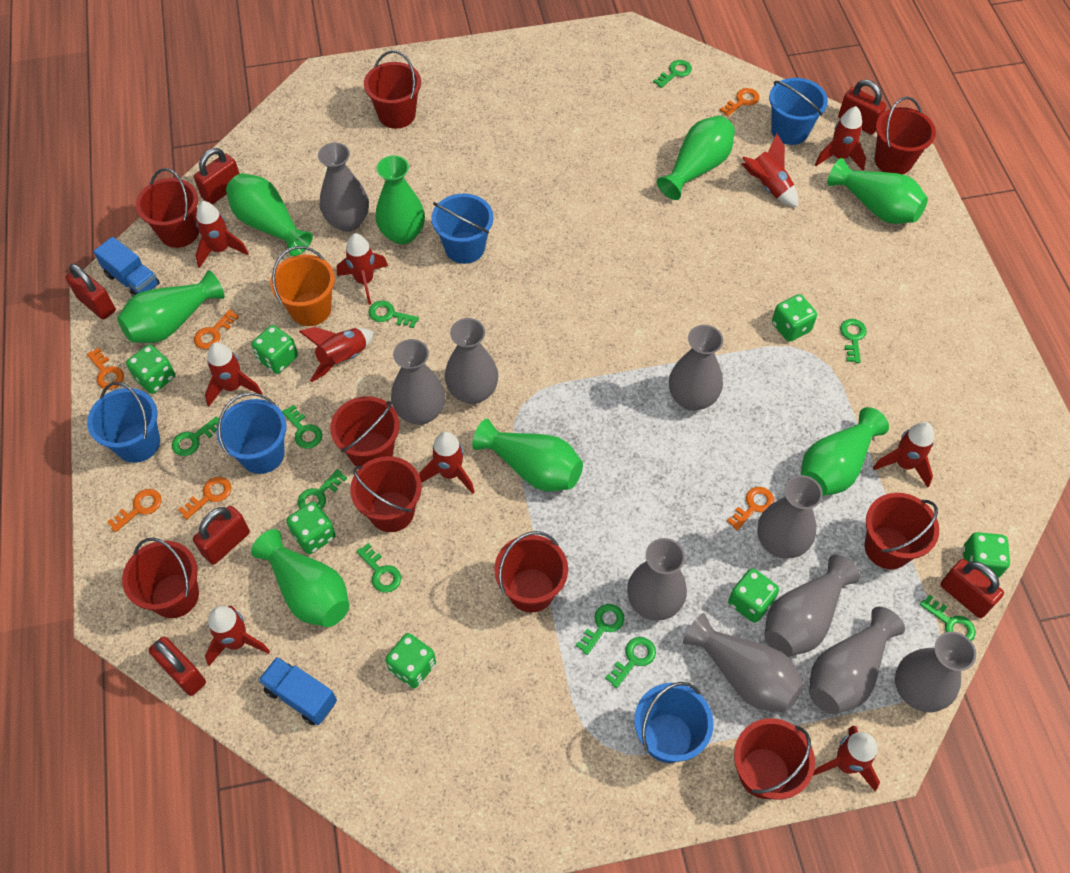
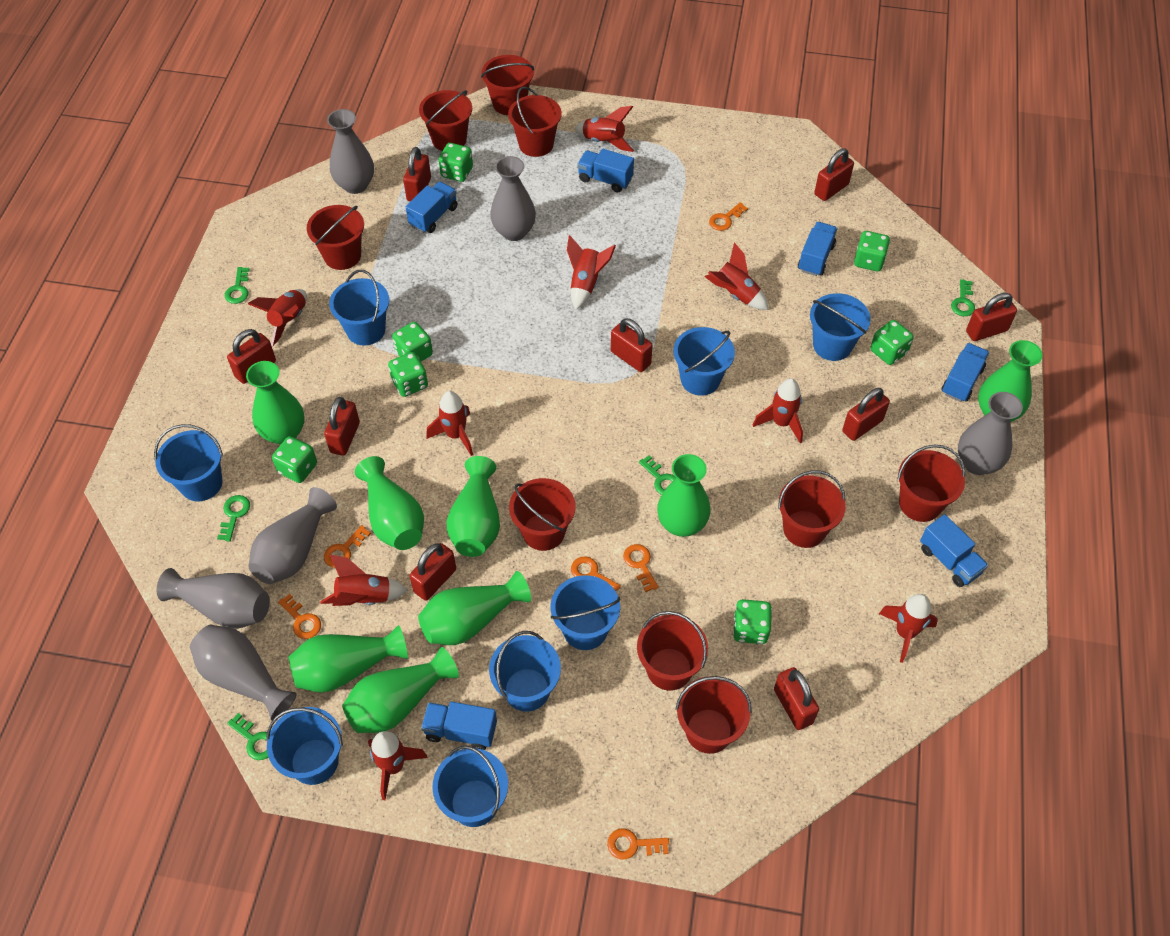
blue bucket: [87,382,160,463] [217,393,286,474] [432,193,494,264] [634,682,713,763] [769,78,828,145] = 5 -> [154,424,223,501] [266,707,343,785] [329,270,389,346] [432,745,508,827] [489,631,561,712] [551,575,621,650] [673,327,735,396] [810,293,871,361] = 8
blue truck: [93,237,160,297] [258,657,337,725] = 2 -> [406,182,457,233] [421,702,497,750] [577,149,634,192] [798,222,837,276] [920,514,988,587] [942,343,989,402] = 6
green key: [172,416,219,456] [282,405,322,449] [298,469,347,509] [356,543,401,593] [368,301,419,328] [576,604,625,655] [605,637,656,688] [653,60,692,88] [840,319,867,363] [920,594,975,641] = 10 -> [217,495,250,542] [225,267,249,304] [227,713,269,760] [639,455,676,495] [951,279,975,316] = 5
grey vase: [318,143,369,232] [391,339,445,425] [445,318,498,404] [627,538,687,621] [669,325,723,411] [683,613,804,713] [757,475,823,559] [764,555,860,657] [809,607,905,714] [895,631,976,713] = 10 -> [157,568,270,629] [190,625,297,721] [248,487,337,584] [327,109,374,194] [490,156,536,241] [958,392,1023,475] = 6
orange bucket: [270,246,335,326] = 1 -> none = 0
red padlock: [66,264,116,320] [149,636,206,696] [193,506,250,565] [194,148,240,204] [838,80,887,135] [940,559,1004,618] = 6 -> [227,329,276,384] [324,397,360,456] [403,147,431,202] [410,543,456,601] [611,318,653,372] [774,667,819,730] [814,148,854,201] [842,388,890,441] [966,293,1017,341] = 9
red rocket: [196,201,249,268] [205,342,263,406] [205,605,270,666] [299,327,374,382] [337,233,388,305] [419,432,475,494] [741,133,798,207] [813,726,880,791] [815,106,866,171] [873,422,934,488] = 10 -> [248,289,307,347] [320,554,408,606] [368,731,428,800] [426,391,473,456] [567,235,616,310] [574,106,634,152] [705,242,769,310] [753,378,803,443] [879,594,938,663] = 9

